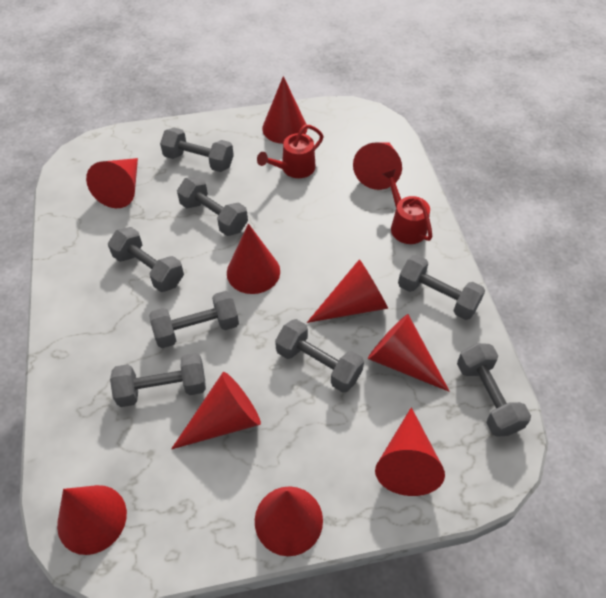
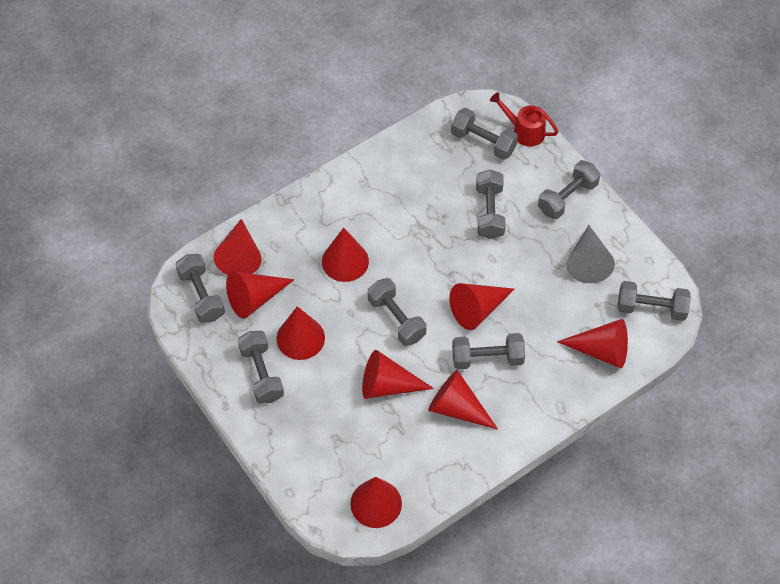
grey cone: none = 0 -> [566,225,615,283] = 1
red cone: [57,485,127,555] [86,158,138,208] [171,372,261,449] [227,224,280,294] [255,486,323,556] [262,76,307,144] [307,259,388,323] [353,143,402,190] [368,314,450,392] [375,407,445,496] = 10 -> [214,219,262,275] [226,272,294,319] [277,306,325,360] [322,227,369,282] [350,477,402,528] [362,350,434,399] [428,370,498,430] [449,283,514,330] [557,319,628,368] = 9
red watering can: [257,125,324,178] [383,169,433,244] = 2 -> [490,92,558,147] = 1

